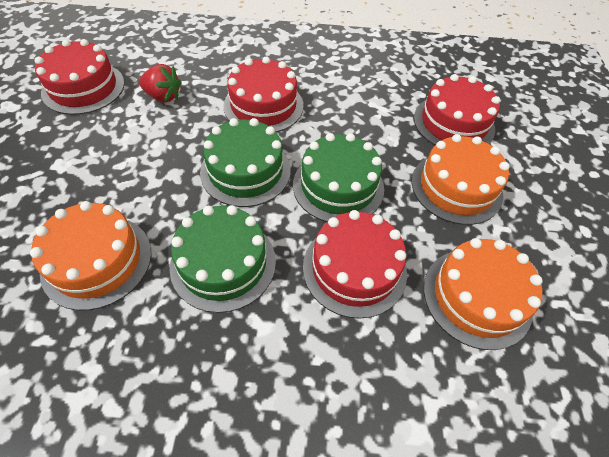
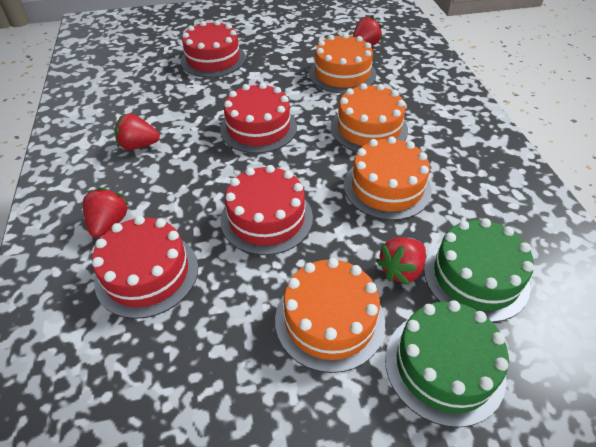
green cake: [170,205,276,313] [200,118,291,207] [293,133,384,222] = 3 -> [385,300,509,427] [424,218,534,322] = 2
orange cake: [30,201,151,310] [412,134,510,225] [424,238,543,350] = 3 -> [275,258,385,373] [309,33,376,93] [331,83,408,152] [344,136,432,220] = 4
red strawberry: [139,64,182,103] = 1 -> [83,187,130,238] [115,113,160,150] [353,16,383,46] [376,237,426,285] = 4

